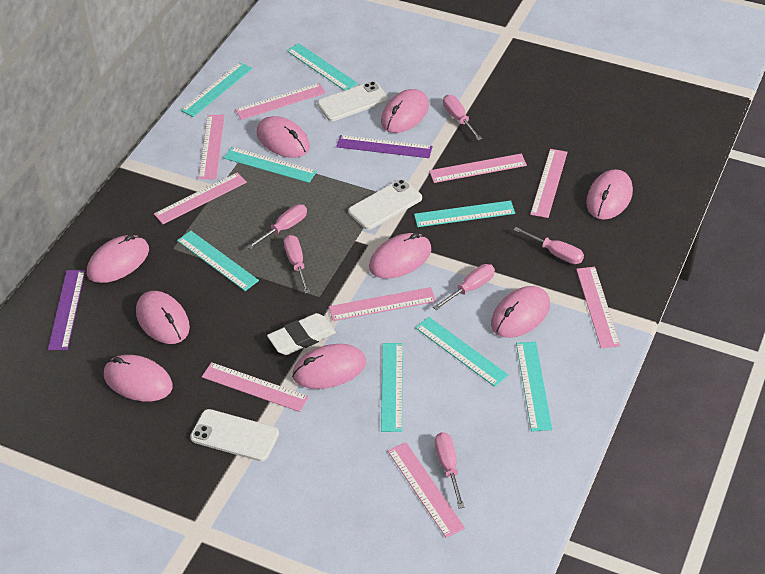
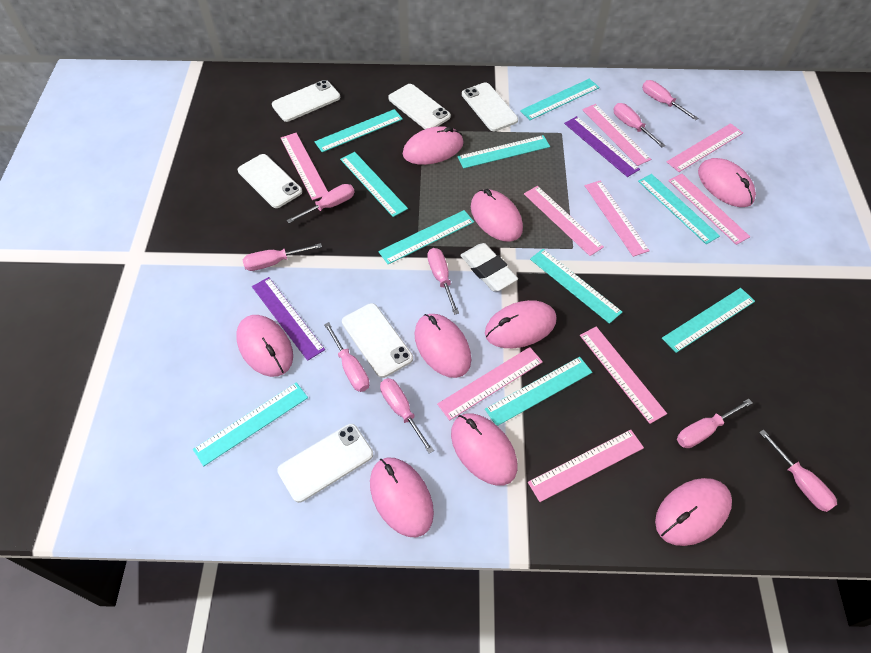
pink screwdriver: [247,204,307,249] [284,235,310,294] [433,264,495,310] [435,432,464,508] [443,95,482,141] [513,227,584,264] = 6 -> [243,243,322,271] [286,184,355,223] [324,322,370,392] [380,378,434,454] [427,248,459,315] [614,103,666,148] [642,80,698,120] [677,399,753,448] [759,429,837,512] = 9
turquoise ruler: [177,231,259,291] [181,62,252,117] [224,147,317,183] [287,43,358,91] [381,343,403,432] [414,201,515,227] [415,317,508,387] [516,342,552,432] = 8 -> [193,382,308,466] [314,109,403,152] [340,152,408,217] [378,210,474,264] [457,135,550,169] [485,357,592,426] [520,79,600,120] [530,249,622,324] [638,174,720,244] [662,288,755,353] = 10
white phone: [190,409,279,462] [317,81,388,121] [348,179,422,230] = 3 -> [238,154,302,208] [272,80,340,122] [277,424,373,503] [342,303,413,378] [388,84,451,129] [462,82,518,131] = 6

